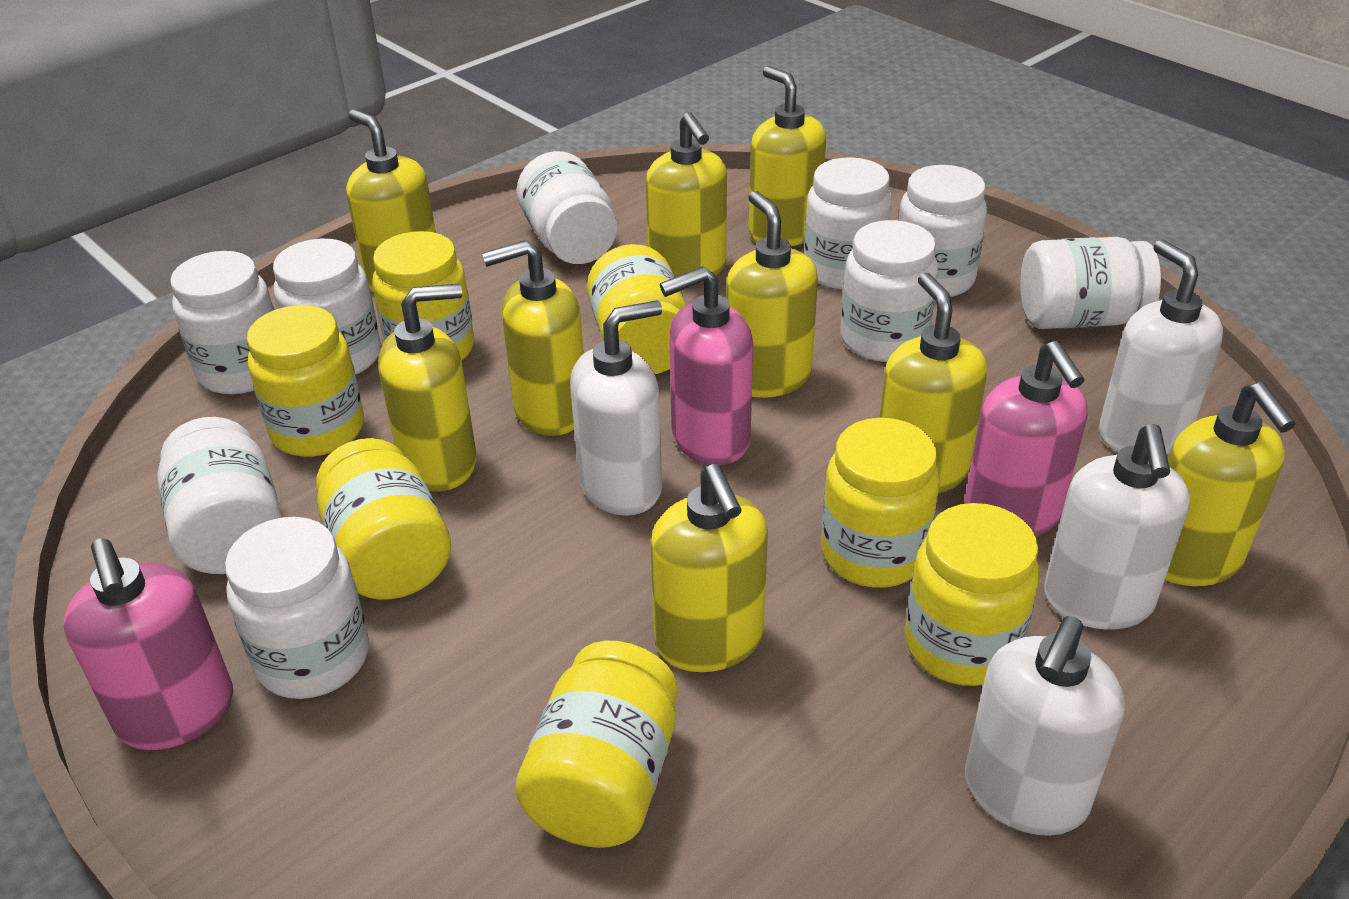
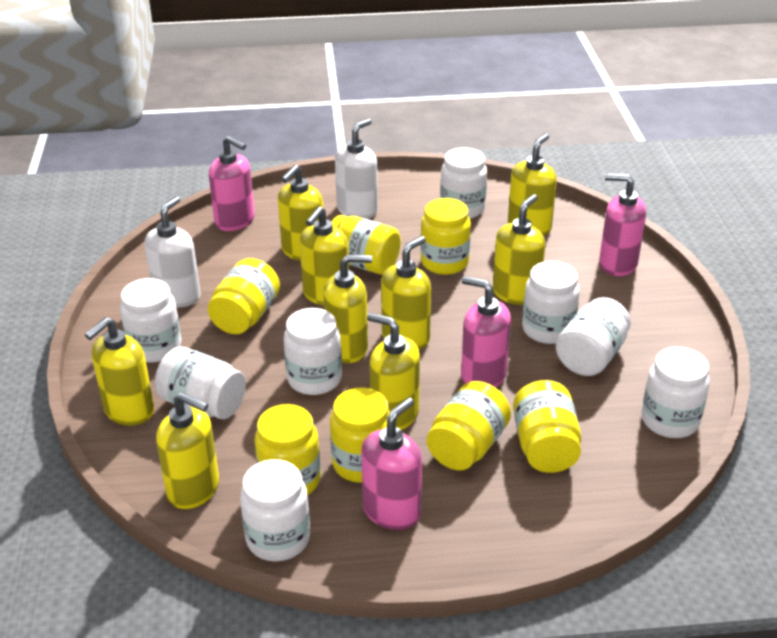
pink soap dispenser: [63,538,233,750] [660,266,753,465] [964,341,1088,537] = 3 -> [209,136,255,231] [361,397,422,530] [461,276,511,388] [599,174,646,276] = 4
white jar: [157,417,282,574] [170,251,274,394] [225,517,369,699] [273,239,381,375] [517,151,617,264] [804,157,892,290] [840,220,938,362] [898,165,987,297] [1020,237,1161,329] = 9 -> [120,278,181,363] [155,347,246,419] [240,459,310,562] [284,308,342,395] [440,148,487,219] [522,261,580,344] [556,297,631,376] [642,347,710,438] = 8
white soap dispenser: [570,300,662,516] [965,616,1125,836] [1044,424,1190,630] [1099,239,1223,454] = 4 -> [144,196,201,308] [335,118,378,219] = 2

